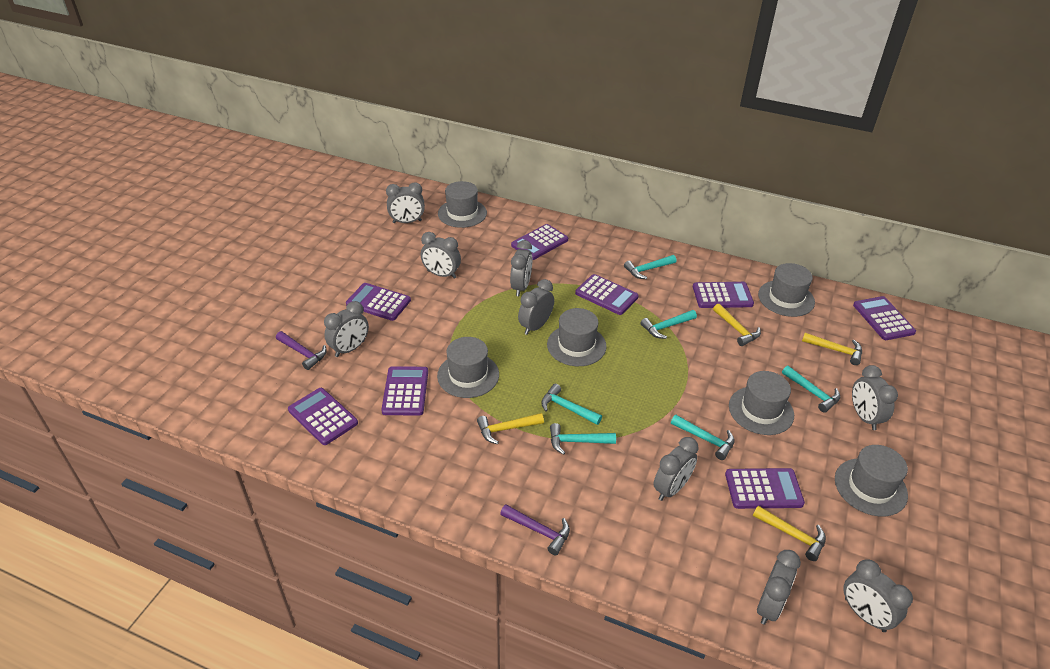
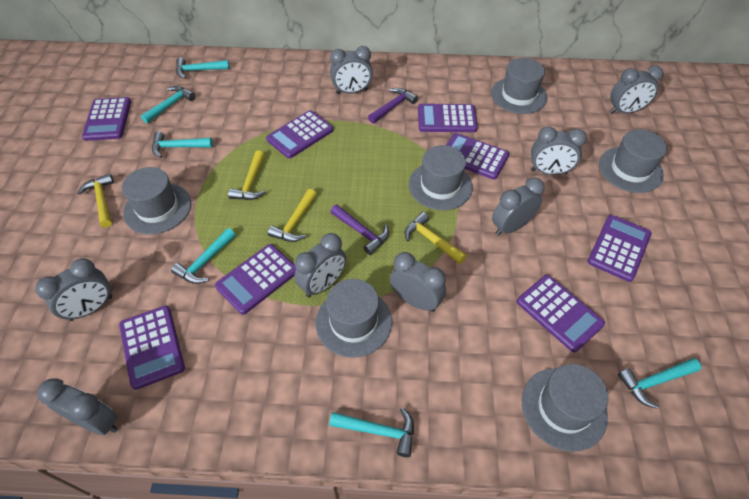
grey clock: [324,301,369,357] [386,182,425,223] [421,232,461,279] [510,240,532,296] [518,279,554,335] [653,437,699,501] [757,550,801,625] [843,559,913,632] [852,365,898,430] = 9 -> [35,258,112,321] [37,378,118,435] [294,233,346,297] [330,46,373,94] [390,252,446,312] [492,178,544,236] [531,126,587,175] [610,66,664,114] = 8

